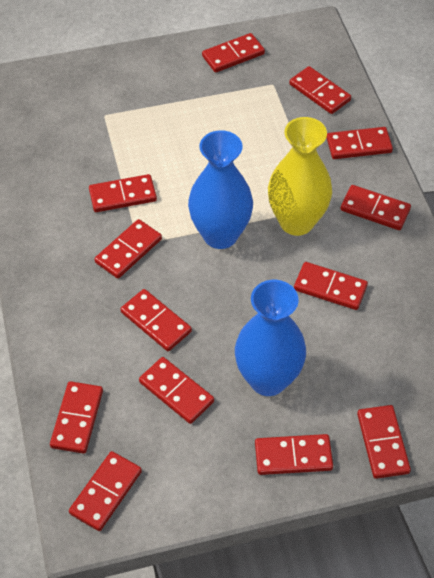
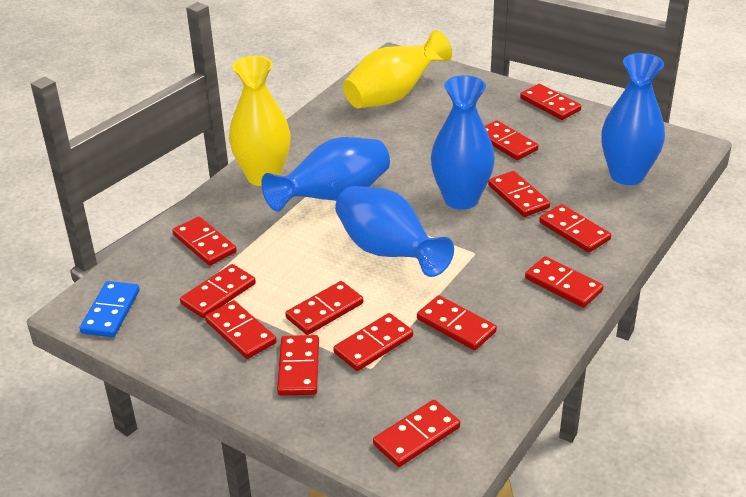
blue domino: none = 0 -> [80,281,140,337] = 1
blue vase: [188,130,253,249] [235,280,306,396] = 2 -> [261,137,390,212] [335,186,454,277] [431,75,495,210] [601,53,665,185] = 4
yellow vase: [268,117,332,236] = 1 -> [229,56,291,186] [343,30,452,108] = 2

